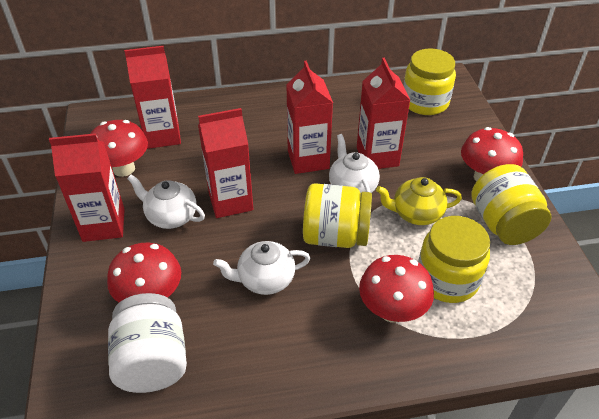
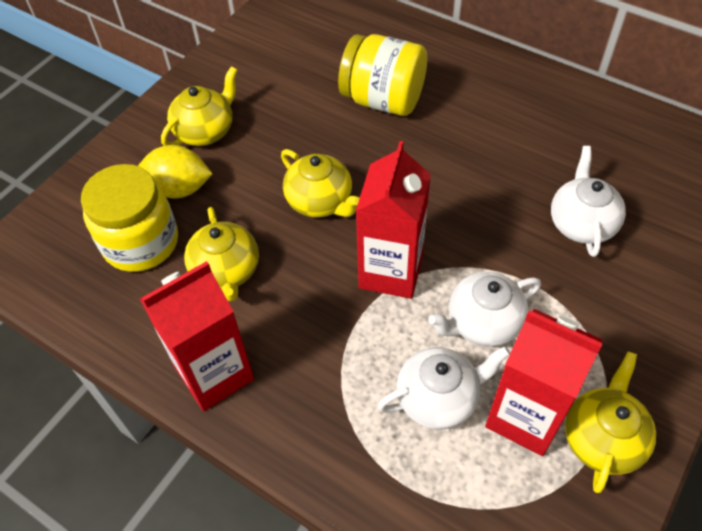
red carton: [49,133,125,242] [124,46,181,149] [198,108,253,218] [286,61,333,174] [357,58,410,169] = 5 -> [140,261,254,411] [356,141,431,299] [485,309,603,456] = 3
red mushroom: [90,120,148,177] [107,243,181,302] [359,255,434,323] [461,127,523,182] = 4 -> none = 0
white jar: [108,293,187,393] = 1 -> none = 0
yellow jar: [303,183,372,248] [403,48,456,115] [418,216,490,303] [471,164,552,245] = 4 -> [81,164,178,272] [338,34,427,116] = 2
yellow lemon: none = 0 -> [138,145,213,198] = 1
yellow teapot: [376,177,462,225] = 1 -> [161,66,238,146] [184,207,259,302] [281,149,360,217] [565,351,656,493] = 4

